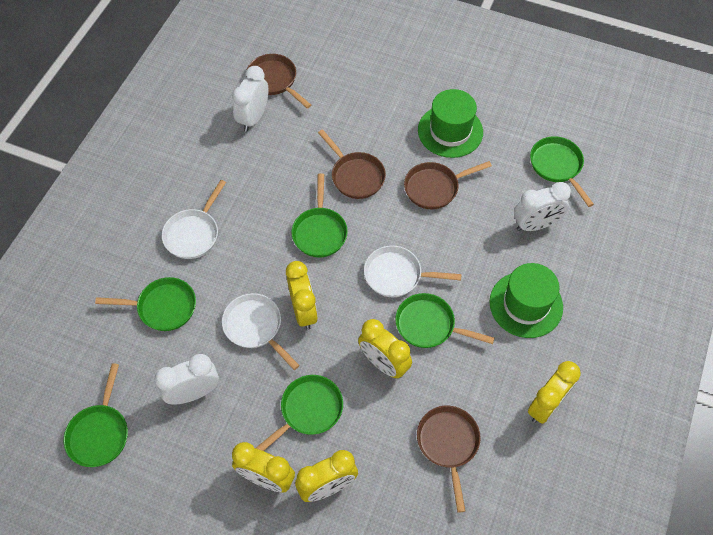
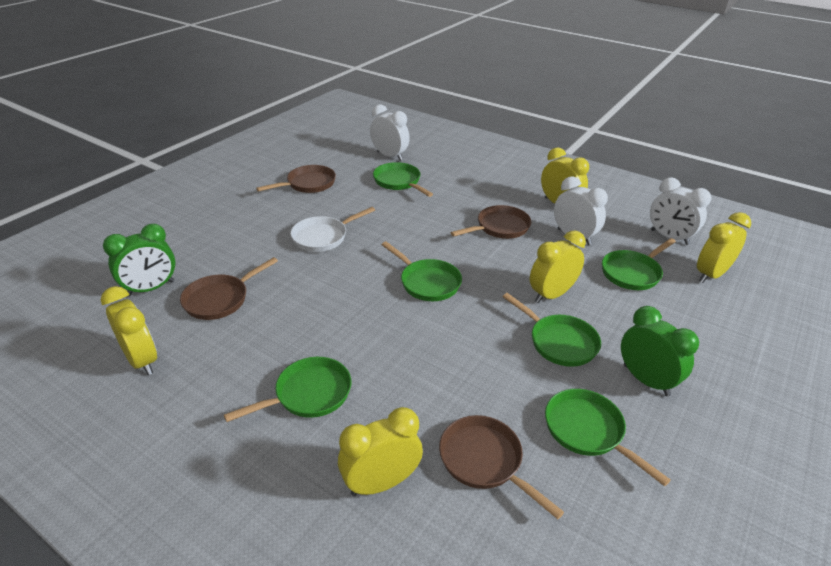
green clock: none = 0 -> [103,224,175,296] [621,306,699,396] = 2
green hat: [418,89,483,158] [489,263,563,338] = 2 -> none = 0
white pan: [162,180,226,259] [222,293,300,370] [364,245,462,297] = 3 -> [290,207,375,252] = 1

